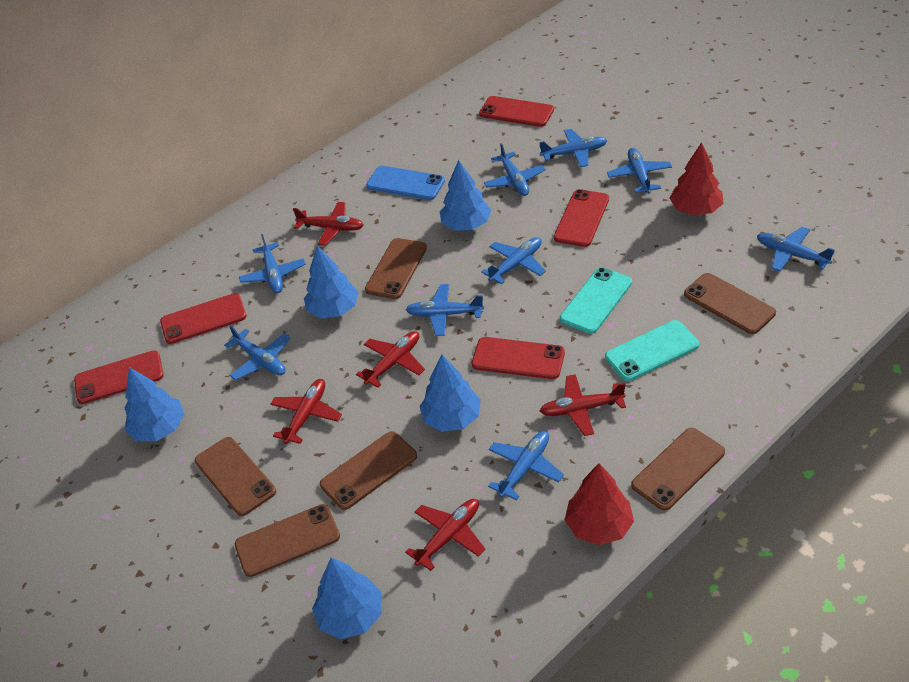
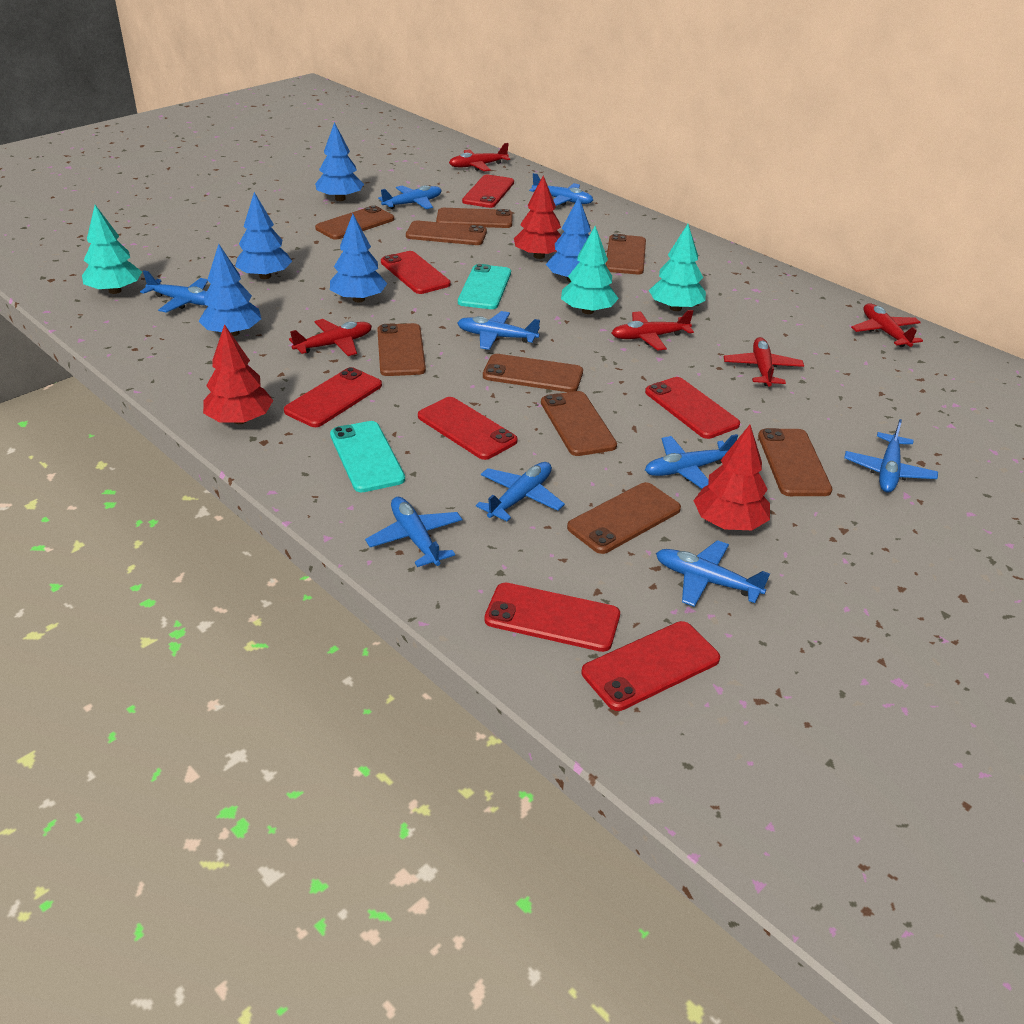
blue phone: [366,166,445,200] = 1 -> none = 0
brown phone: [195,437,276,516] [235,504,340,577] [320,431,417,510] [365,238,427,299] [631,428,725,511] [684,273,776,334] = 6 -> [315,205,394,240] [377,323,426,376] [406,220,487,245] [436,208,513,228] [483,354,583,392] [541,391,617,456] [567,482,681,554] [606,234,646,274] [758,428,832,496] = 9
red phone: [74,350,164,404] [160,293,247,344] [472,337,565,379] [479,96,554,127] [554,189,609,247] = 5 -> [284,367,382,427] [381,251,451,294] [418,397,518,460] [462,175,514,208] [484,583,620,652] [582,621,720,711] [645,377,740,439] = 7
red tree: [565,463,634,545] [669,142,724,215] = 2 -> [203,324,273,424] [514,175,561,259] [693,425,770,530] = 3
turquoise tree: none = 0 -> [82,205,142,294] [561,226,619,314] [649,224,706,311] = 3

